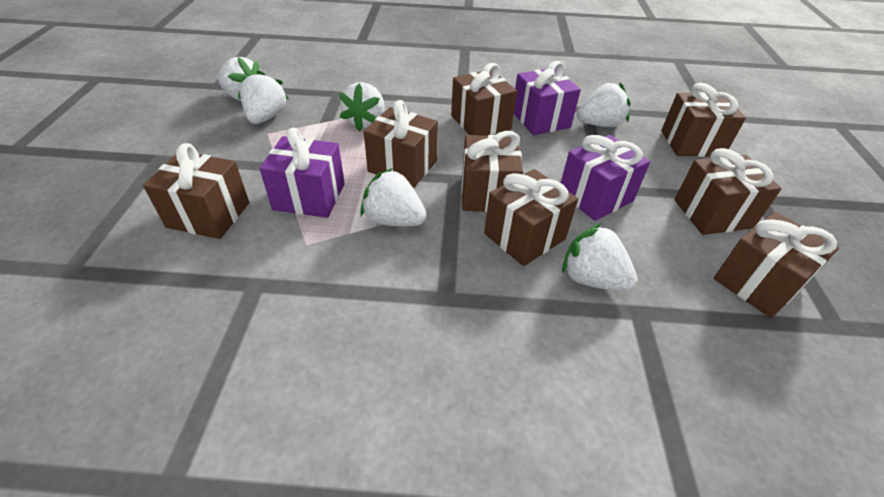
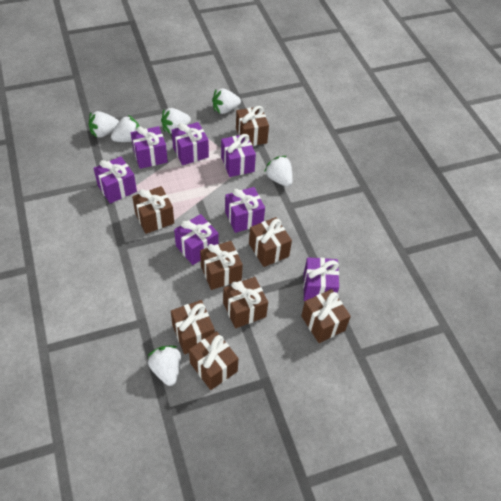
purple gift: [260,128,345,218] [514,61,581,135] [561,135,650,221] = 3 -> [94,156,137,204] [131,126,168,169] [172,122,209,165] [174,214,218,265] [221,134,256,177] [225,187,265,233] [303,257,339,301] = 7

